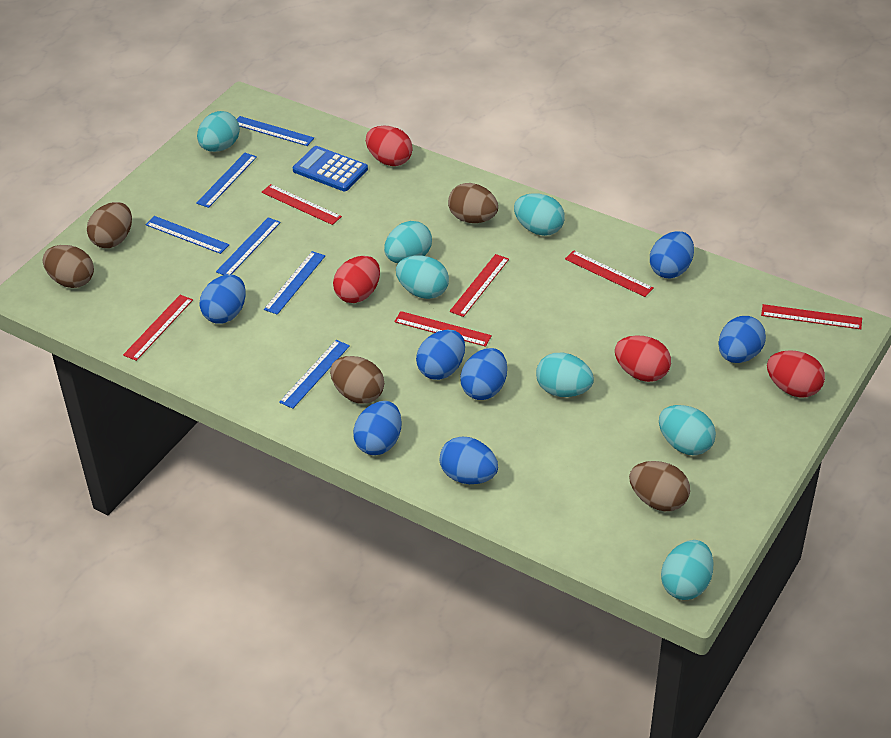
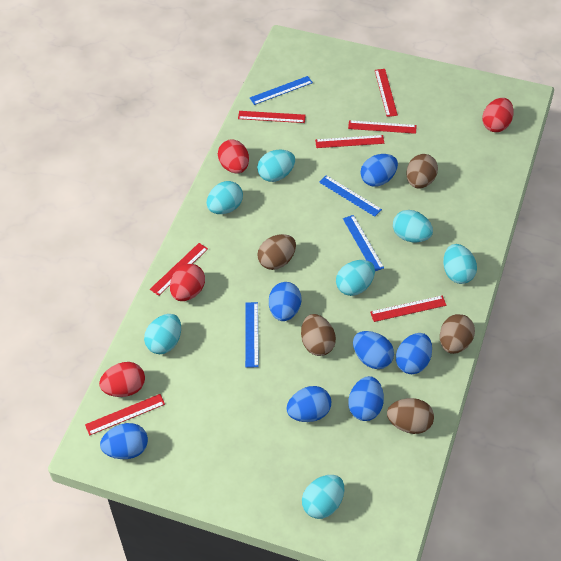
blue calculator: [293,146,368,191] = 1 -> none = 0
blue ruler: [145,216,229,254] [196,153,257,208] [216,217,281,275] [237,116,314,146] [264,251,325,315] [279,340,350,409] = 6 -> [245,302,258,368] [250,76,313,105] [319,175,382,217] [343,215,384,271] = 4
red ruler: [123,295,193,361] [261,184,342,225] [394,311,492,347] [450,254,509,317] [565,250,654,297] [761,304,862,329] = 6 -> [85,394,165,436] [150,243,208,296] [238,111,306,123] [315,135,384,148] [348,120,417,134] [370,296,447,322] [375,69,398,117] = 7

